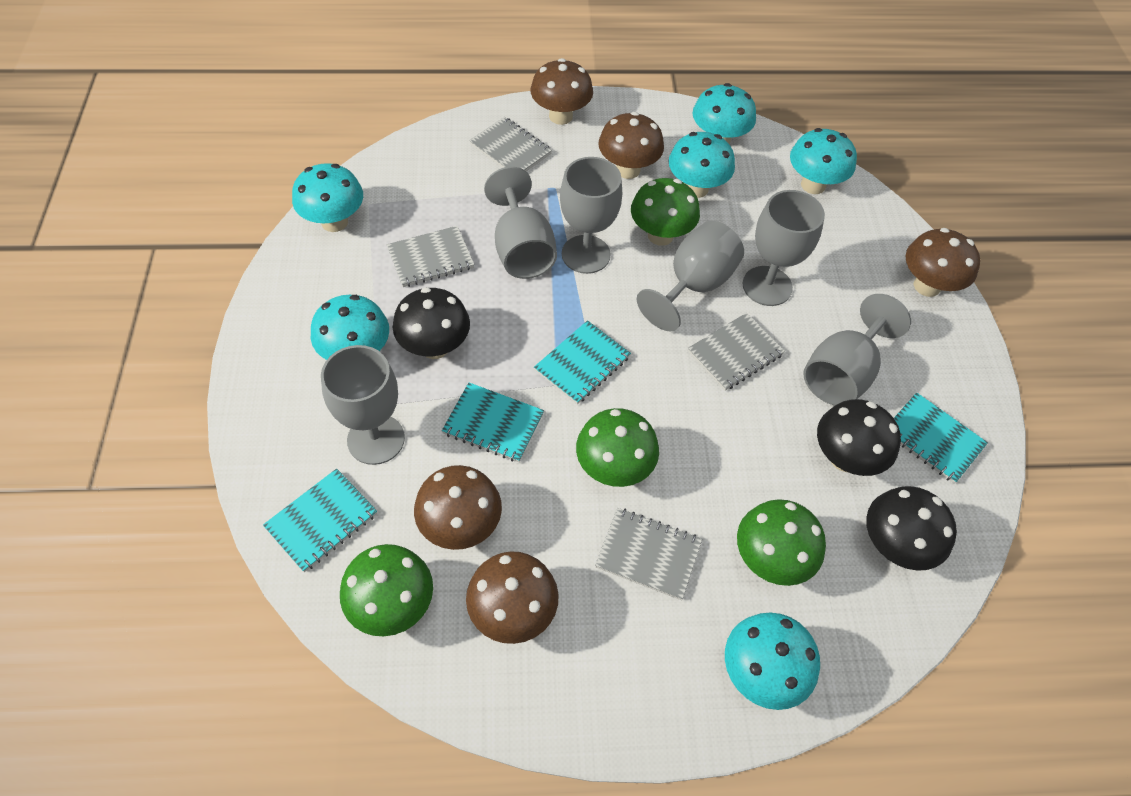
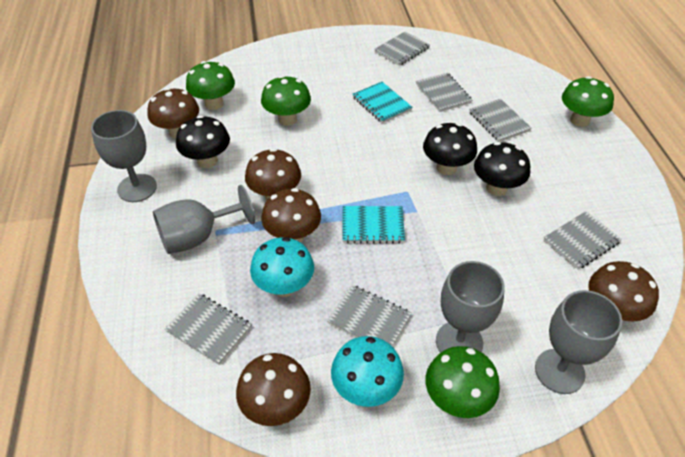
grey goblet: [321,345,405,465] [484,167,557,279] [560,157,622,274] [637,221,744,331] [743,190,825,306] [803,294,911,406] = 6 -> [91,110,157,202] [153,185,255,254] [436,261,505,353] [535,290,622,394] = 4
grey notebook: [387,226,475,287] [469,117,552,171] [595,508,702,600] [688,313,785,391] = 4 -> [165,293,252,365] [327,285,412,346] [374,31,430,66] [416,73,472,112] [469,98,532,142] [544,211,622,270] = 6
turquoise mushroom: [292,163,363,232] [311,295,389,360] [668,132,735,198] [693,83,756,145] [725,613,820,710] [790,128,857,194] = 6 -> [250,237,314,297] [331,336,404,407] = 2
turquoise notebook: [263,469,377,572] [442,383,544,462] [534,320,631,404] [894,393,988,483] = 4 -> [342,206,405,244] [353,82,413,123] = 2

